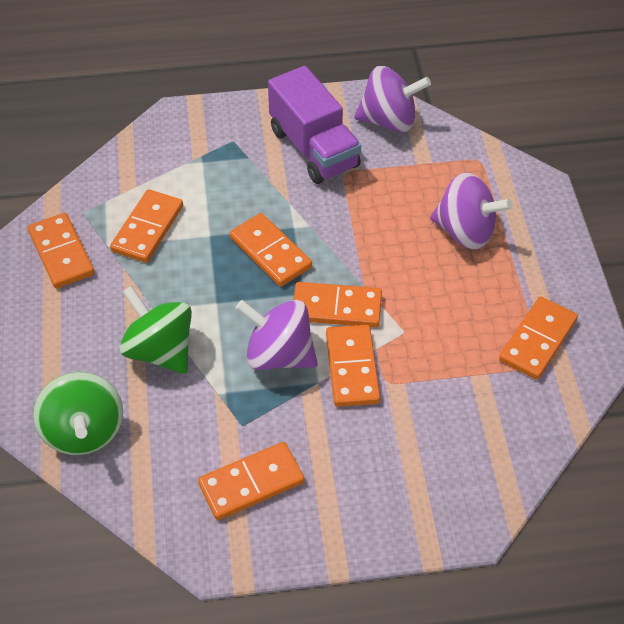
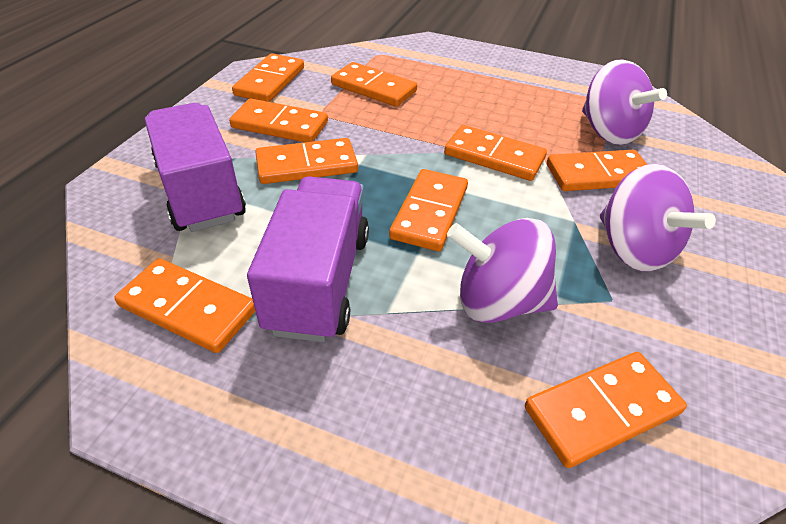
green spinning top: [33,372,123,455] [120,286,192,374] = 2 -> none = 0
orange domino: [28,213,94,288] [110,189,183,263] [198,442,305,520] [230,213,312,287] [293,282,382,327] [326,325,380,407] [499,297,578,380] = 7 -> [114,258,256,353] [229,98,328,142] [232,53,304,102] [255,138,358,184] [331,62,417,107] [389,169,468,251] [444,125,547,181] [525,352,687,468] [547,150,648,191] = 9
purple truck: [268,66,361,184] = 1 -> [145,103,246,232] [247,176,369,342] = 2

